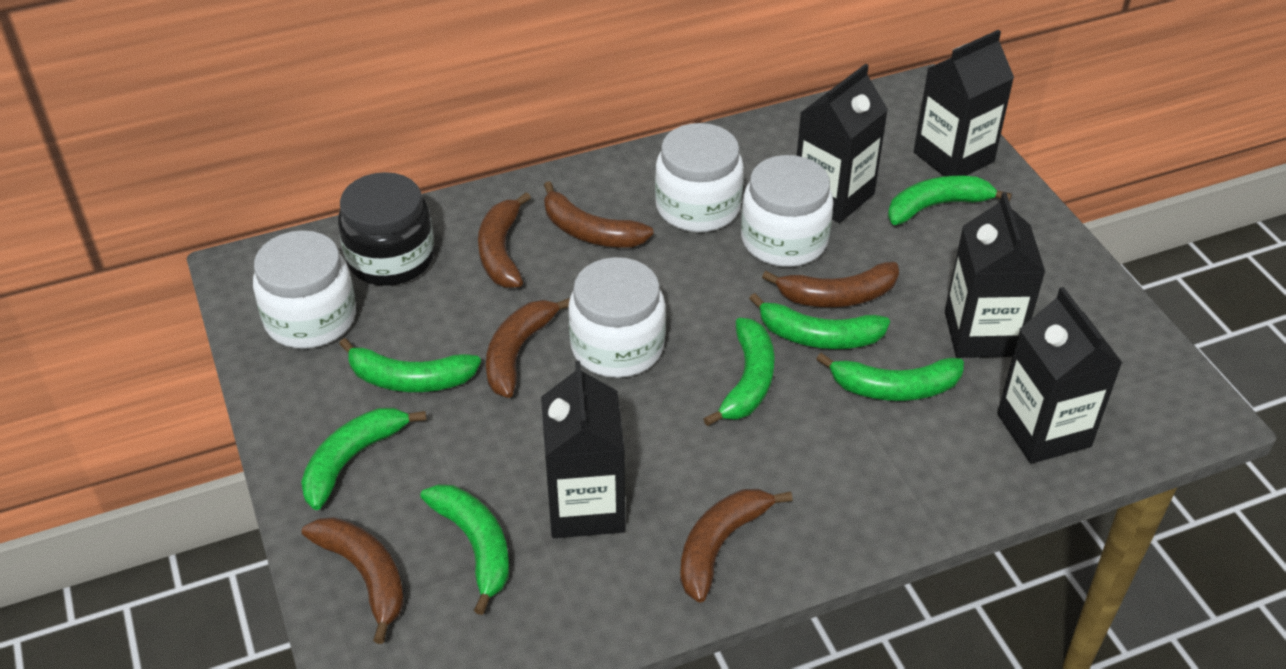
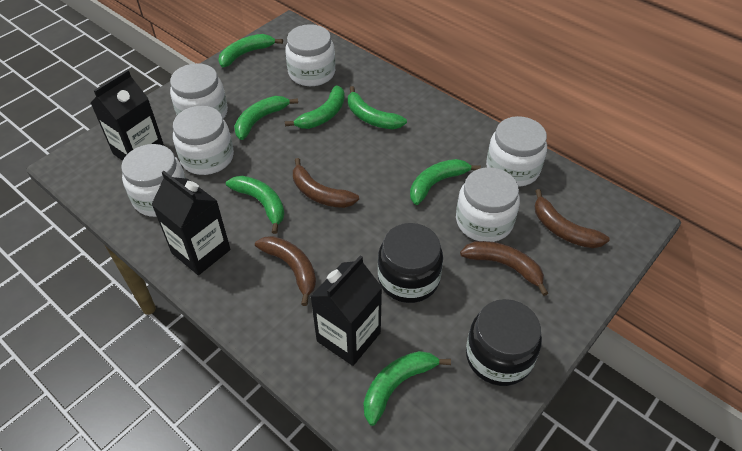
black carton: [541,361,626,538] [797,64,888,223] [914,30,1014,176] [945,192,1045,358] [997,287,1122,464] = 5 -> [91,70,164,161] [151,171,230,275] [310,255,382,366] = 3
black jar: [338,172,435,286] = 1 -> [378,223,443,303] [466,299,542,386] = 2
brown banana: [302,517,404,644] [478,192,531,288] [486,298,570,398] [544,181,654,247] [680,489,793,603] [762,262,899,307] = 6 -> [255,236,316,306] [293,158,359,208] [460,241,548,296] [535,189,609,248] = 4
white jar: [253,230,356,349] [568,257,666,378] [655,123,744,232] [741,155,833,267] = 4 -> [121,144,186,217] [170,63,228,119] [173,106,234,175] [285,24,335,86] [456,167,520,242] [486,116,547,187] = 6

